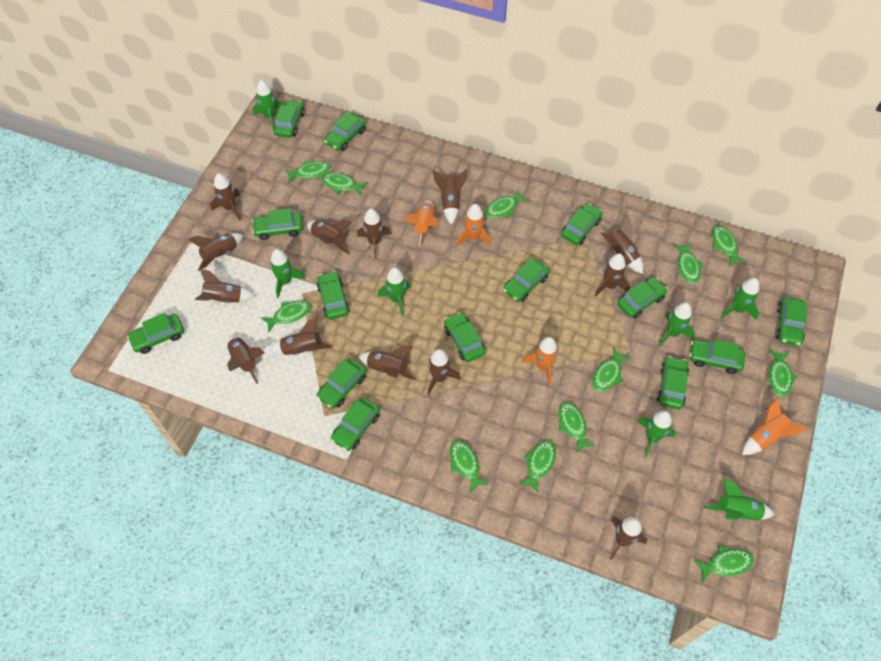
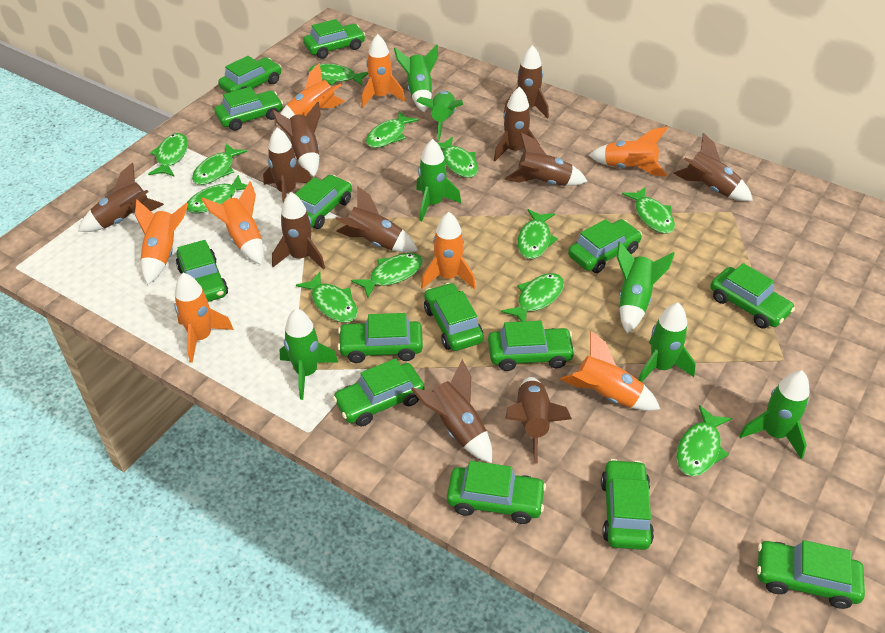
brown rocket: [188,233,244,271] [195,268,256,303] [210,173,241,221] [227,335,264,384] [270,317,332,355] [307,220,351,254] [357,209,391,259] [358,346,416,380] [427,349,461,395] [433,169,467,225] [594,253,630,297] [601,217,643,274] [610,517,647,560] = 13 -> [78,162,164,232] [263,127,311,203] [272,102,321,176] [272,192,325,270] [335,186,418,253] [411,360,492,463] [494,87,540,161] [504,45,549,119] [505,133,588,186] [506,377,572,464] [673,133,753,201] = 11
orange rocket: [403,200,439,247] [457,204,491,247] [523,337,559,385] [742,398,807,455] = 4 -> [135,199,188,285] [174,273,234,363] [201,181,264,265] [276,63,345,125] [361,34,405,107] [421,212,476,289] [560,331,660,411] [589,127,668,177] = 8

